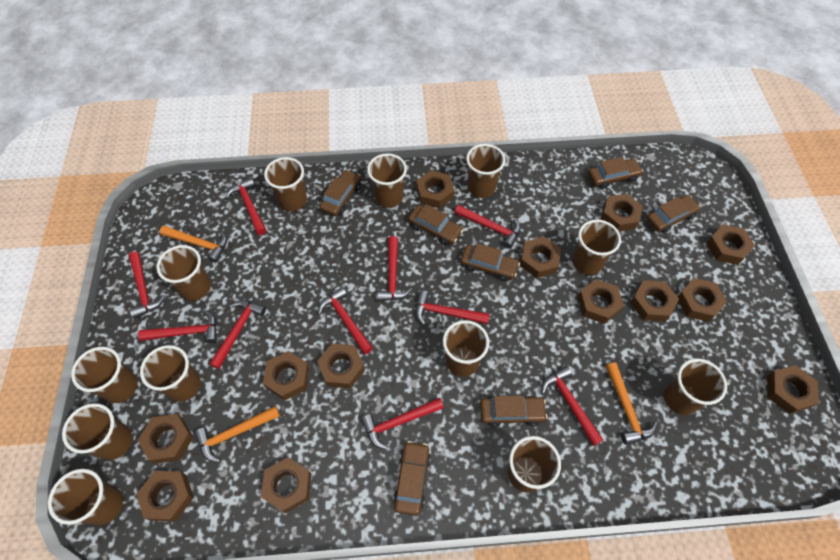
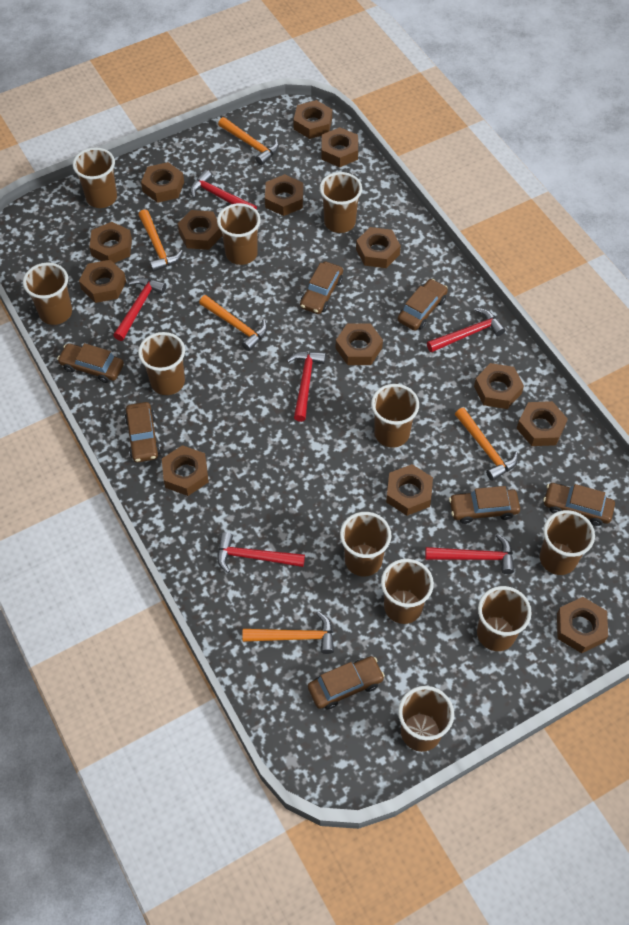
brown cup: [48,469,123,525] [62,403,132,460] [71,347,138,403] [140,345,201,402] [156,245,211,301] [264,157,307,211] [367,153,407,208] [443,320,489,377] [466,144,505,198] [508,436,561,493] [572,219,621,275] [664,359,727,415] = 12 -> [23,263,72,325] [73,148,117,208] [138,332,185,395] [217,203,261,265] [320,172,362,233] [340,512,391,576] [371,384,419,448] [381,559,434,624] [398,686,454,752] [477,586,532,651] [540,510,595,575] = 11
brown nut: [137,471,194,521] [138,414,193,464] [261,457,311,513] [263,351,309,400] [317,344,365,389] [416,170,454,209] [520,237,561,278] [578,279,624,324] [601,194,643,231] [630,280,679,322] [678,278,727,322] [706,224,755,265] [767,365,819,414] = 13 -> [79,260,126,303] [89,222,132,263] [141,162,184,203] [162,445,209,496] [178,210,222,250] [265,174,303,216] [293,100,332,139] [322,127,358,167] [336,323,383,365] [356,227,401,268] [386,464,433,516] [474,363,524,409] [517,401,568,446] [557,597,608,653] = 14
orange hammer: [160,226,227,263] [194,406,280,463] [606,363,658,445] = 3 -> [139,209,183,272] [199,295,267,351] [218,117,279,165] [242,611,334,654] [455,408,518,481] = 5
red hammer: [129,252,166,319] [138,310,217,343] [210,300,266,369] [225,178,266,235] [318,287,373,354] [361,398,444,450] [377,236,412,301] [416,291,490,325] [455,205,520,248] [541,366,603,446] = 10 -> [113,278,166,341] [190,170,257,210] [217,532,305,573] [287,352,326,422] [425,534,514,574] [427,308,505,353] = 6

